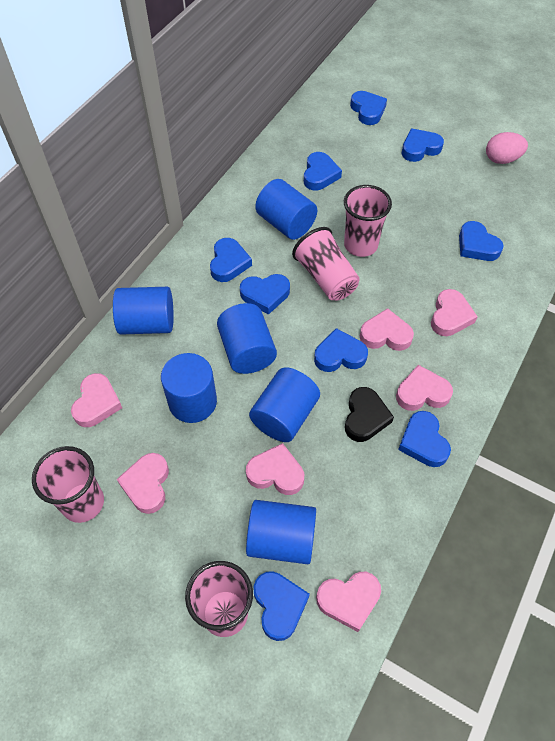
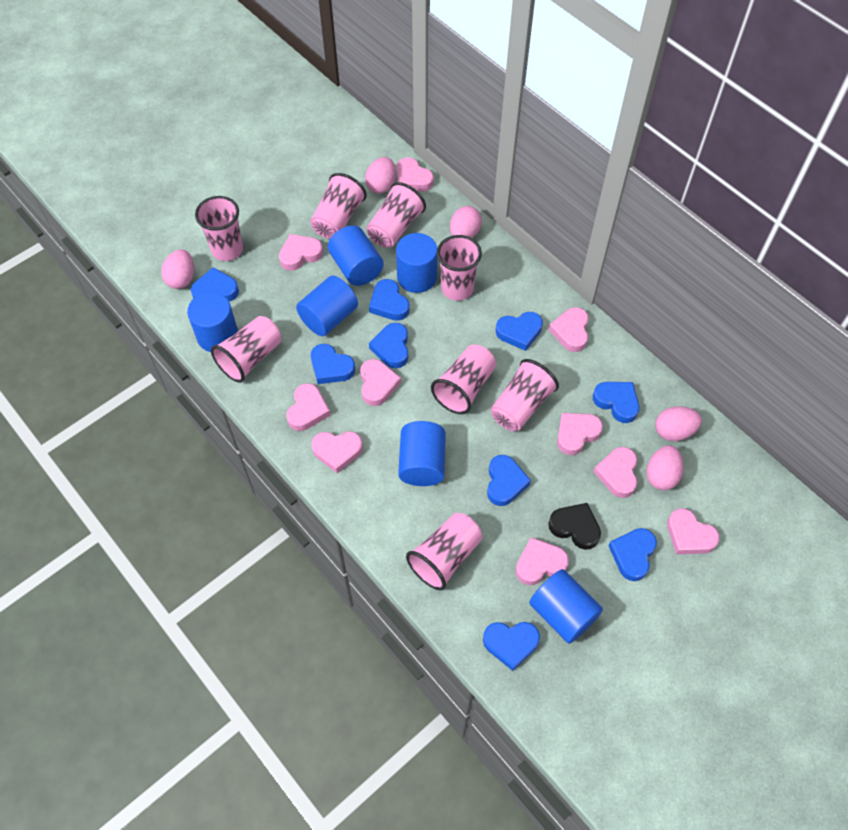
pink cup: [32,446,104,523] [185,561,253,637] [292,227,360,301] [344,185,392,257] = 4 -> [195,196,243,261] [211,316,281,383] [310,173,367,239] [366,182,426,248] [406,513,482,591] [431,345,496,414] [437,235,482,301] [491,359,559,431] = 8
pink egg: [486,132,528,164] = 1 -> [161,249,194,289] [365,157,396,193] [450,206,482,238] [646,445,684,490] [655,406,702,441] = 5
pink heart: [71,373,122,427] [117,453,169,514] [246,443,304,495] [316,572,381,632] [360,308,414,351] [396,365,453,411] [431,289,478,336] = 7 -> [279,234,323,271] [286,383,331,431] [311,431,363,473] [360,359,401,406] [397,157,434,192] [515,537,569,585] [549,307,589,352] [557,413,603,455] [593,447,637,498] [667,508,720,554] = 10

